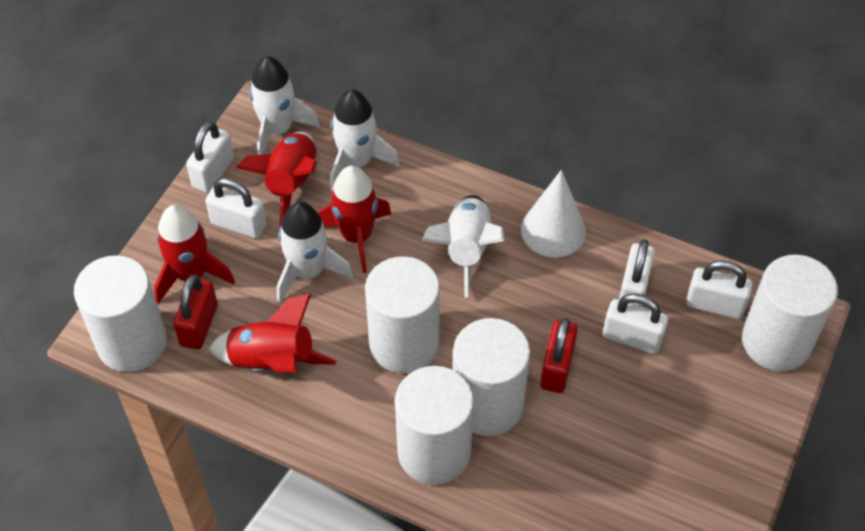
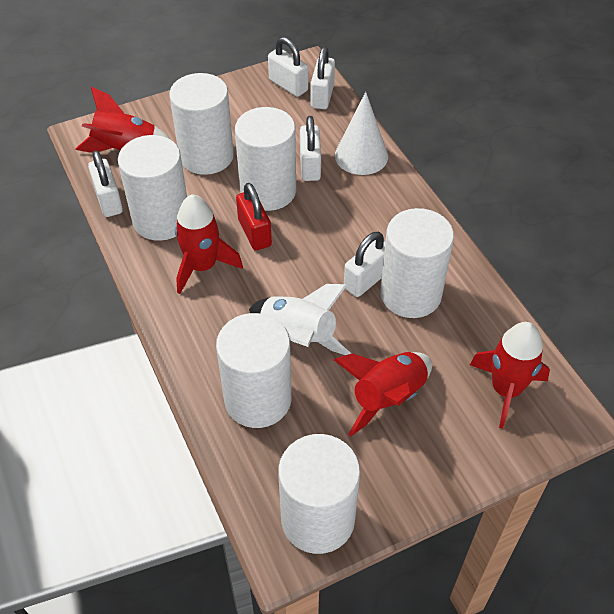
red padlock: [173,275,218,349] [540,318,578,393] = 2 -> [236,183,272,251] = 1
white cylinder: [74,255,167,372] [365,256,440,373] [395,366,474,485] [453,318,530,436] [742,254,838,371] = 5 -> [118,135,187,241] [169,73,234,175] [216,313,292,428] [235,107,296,211] [278,434,360,554] [380,208,454,318] = 6
white rocket: [249,56,320,155] [277,202,353,303] [330,89,400,191] [421,195,505,297] = 4 -> [249,284,351,355] = 1

